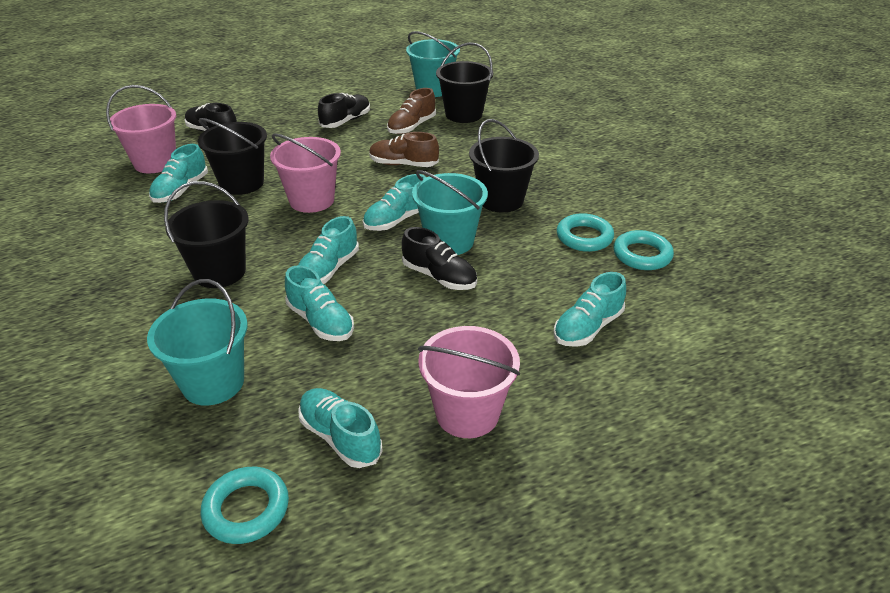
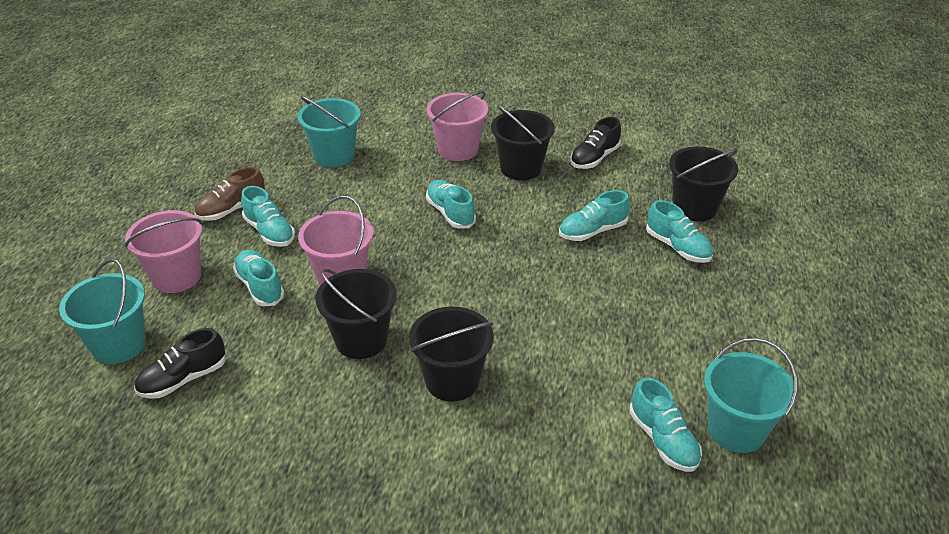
black shoe: [185,103,237,132] [318,93,370,128] [402,227,477,290] = 3 -> [134,328,225,399] [570,117,621,169] = 2
brown shoe: [369,132,439,167] [387,88,436,134] = 2 -> [194,167,265,221] = 1
turquoise ring: [201,467,289,544] [557,213,614,252] [614,230,674,270] = 3 -> none = 0

